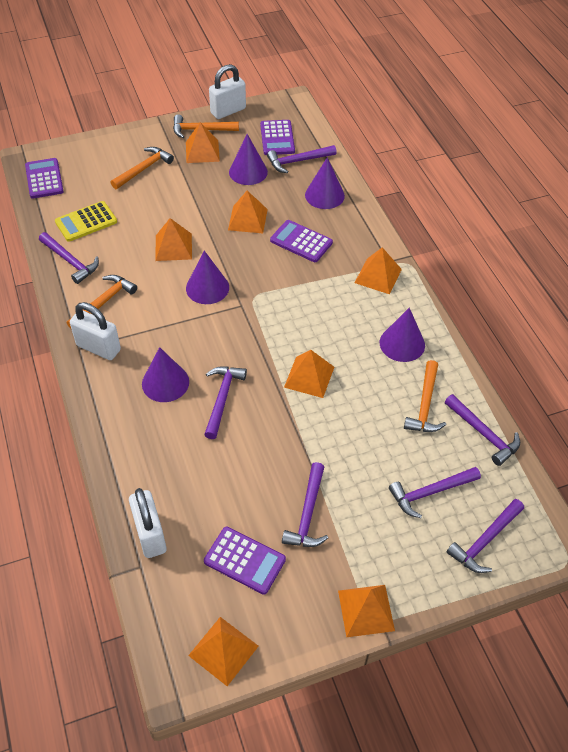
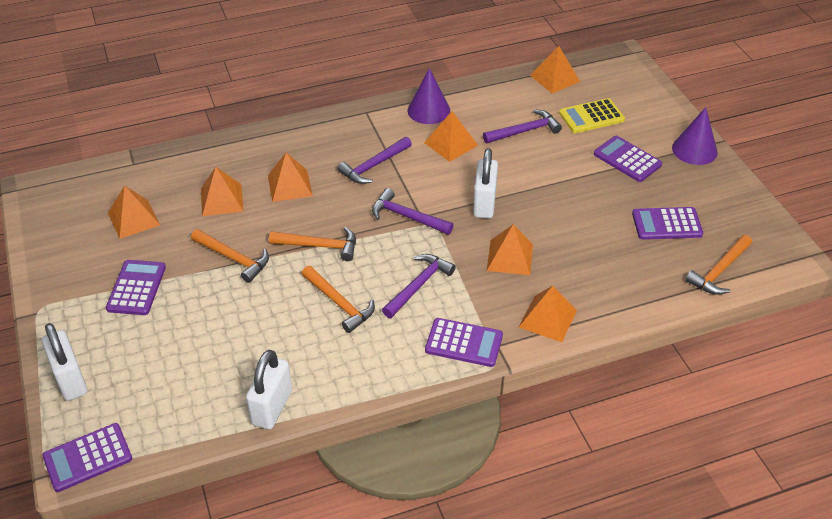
purple calculator: [25,158,64,199] [204,527,286,595] [260,120,295,155] [270,220,333,262] = 4 -> [43,423,132,492] [106,260,166,315] [425,318,503,367] [594,136,662,182] [632,207,703,240] = 5
purple cone: [142,347,189,402] [186,251,229,304] [229,134,268,185] [305,157,345,209] [380,308,425,362] = 5 -> [408,68,450,124] [672,107,718,165] = 2
purple hammer: [39,232,99,284] [204,366,247,439] [267,145,337,173] [282,462,328,547] [389,467,481,518] [445,394,520,466] [447,499,524,573] = 7 -> [338,137,412,184] [372,188,454,235] [382,254,456,318] [483,109,562,143] = 4

